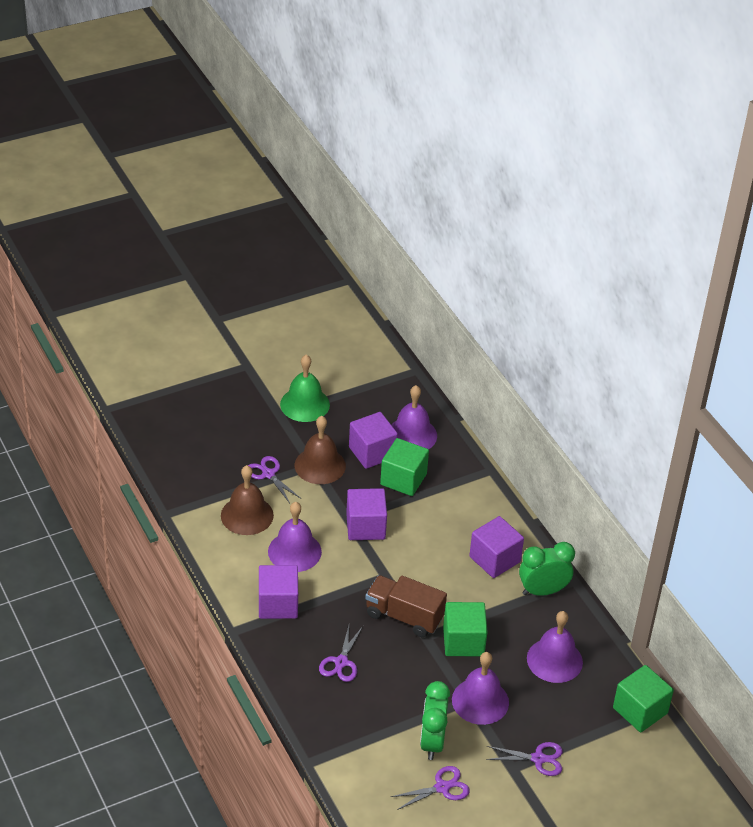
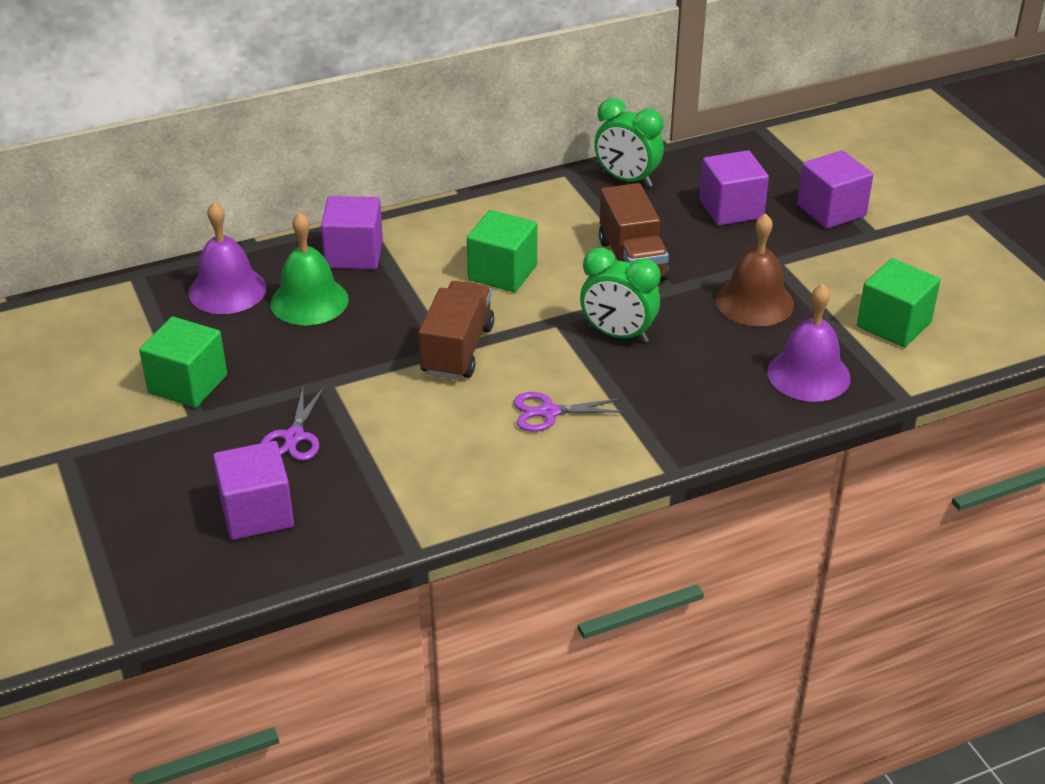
brown bell: [221,465,274,535] [295,416,346,484] = 2 -> [716,213,794,326] = 1
brown truck: [365,575,447,637] = 1 -> [418,281,494,380] [599,183,669,281] = 2
purple bell: [268,502,322,572] [391,385,437,449] [452,652,509,725] [527,611,583,683] = 4 -> [189,202,267,314] [767,284,851,402] = 2
purple scissors: [248,456,300,503] [319,626,363,682] [391,766,470,810] [486,742,563,776] = 4 -> [261,387,324,461] [514,392,626,432] = 2

